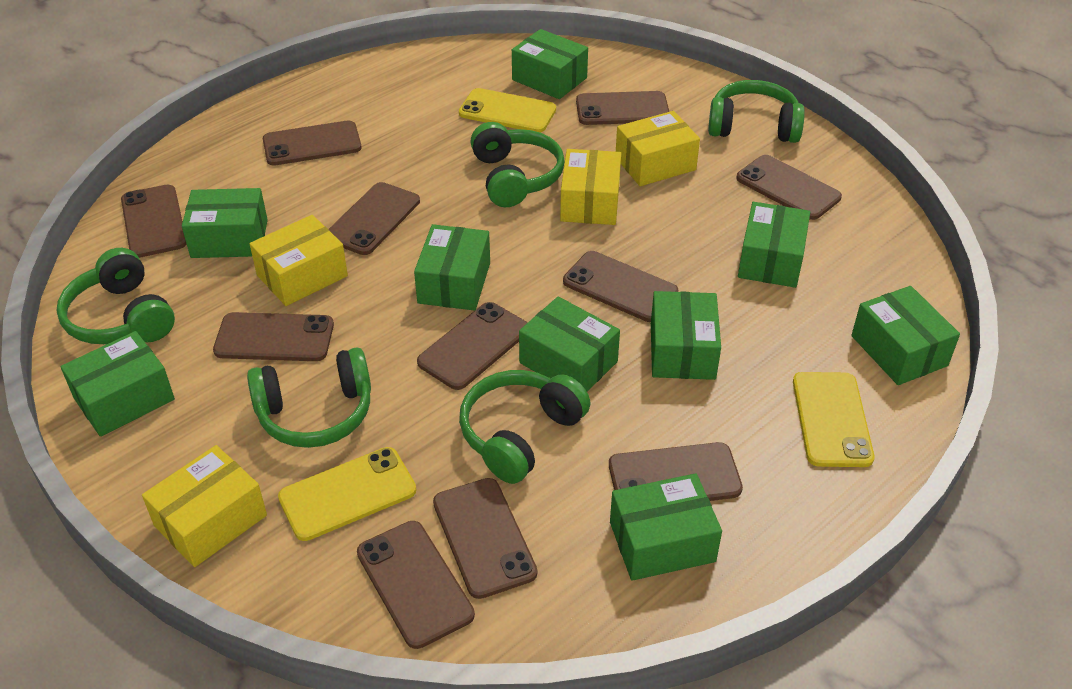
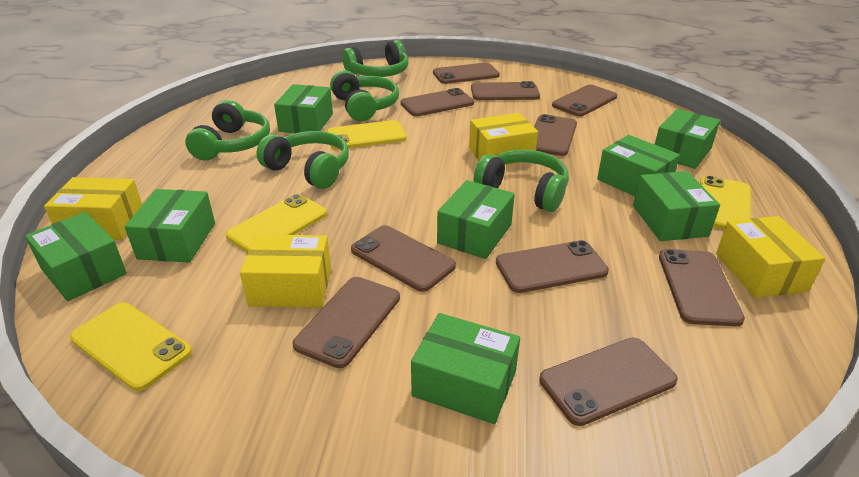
brown phone: [121,185,186,258] [213,312,334,361] [263,120,362,166] [329,182,420,255] [357,521,475,649] [417,302,528,390] [433,478,537,599] [563,251,678,322] [576,91,669,125] [609,442,743,501] [736,155,842,220] = 11 -> [293,277,400,368] [351,225,456,292] [401,88,474,116] [433,63,500,84] [471,81,540,100] [496,240,609,293] [534,114,577,156] [539,337,678,426] [552,85,617,117] [659,249,745,326] = 10
green box: [60,331,175,437] [182,188,268,258] [414,224,490,311] [512,29,588,99] [519,296,620,391] [610,473,722,581] [651,291,721,380] [738,202,810,288] [851,286,960,385] = 9 -> [25,212,127,301] [125,189,215,263] [274,84,333,133] [411,313,520,424] [437,180,515,259] [597,135,680,196] [633,171,720,241] [655,109,720,169] = 8
yellow phone: [278,447,416,541] [459,88,556,132] [793,372,874,467] = 3 -> [70,303,192,391] [226,194,327,252] [327,120,406,150] [700,176,751,230] = 4

